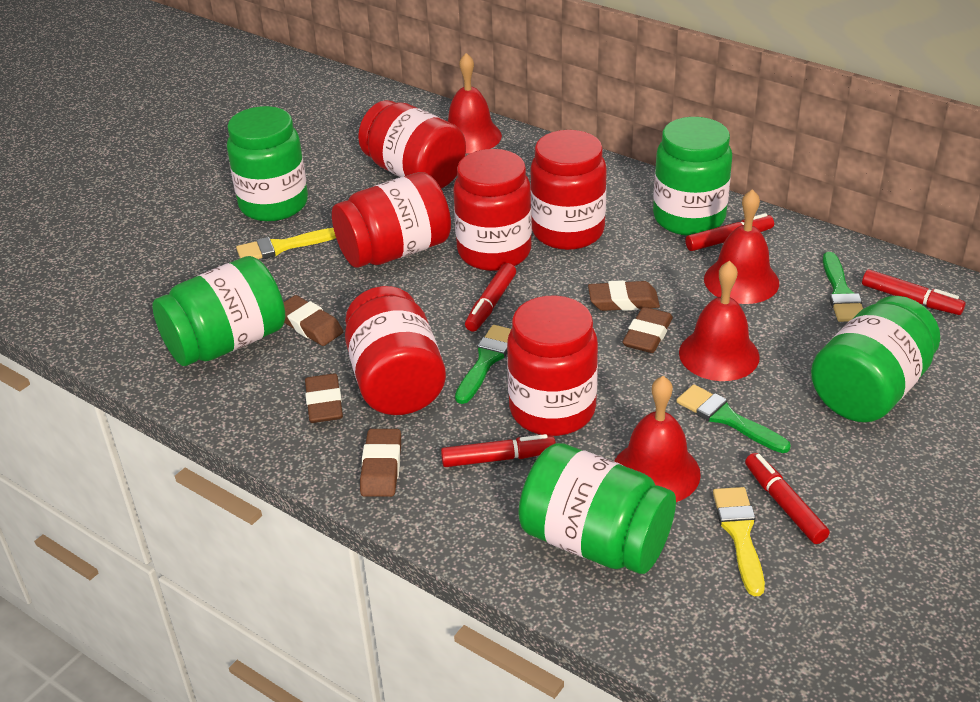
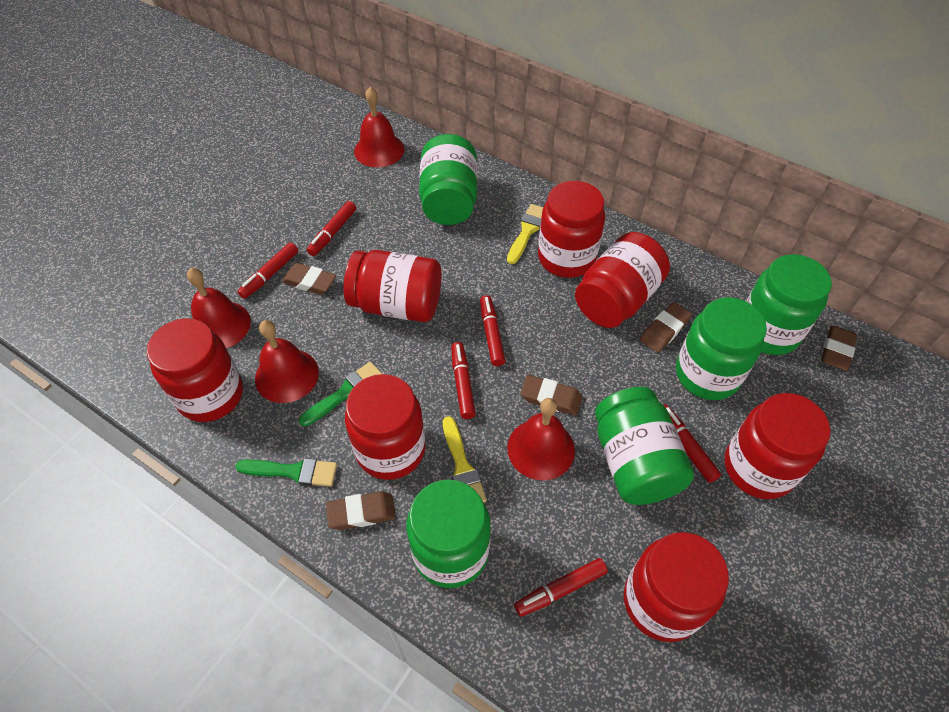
green brush: [455,325,511,404] [676,384,791,453] [823,252,863,322] = 3 -> [235,458,337,487] [299,362,382,426] = 2
red jar: [332,172,451,268] [345,286,446,415] [358,100,466,189] [453,149,532,271] [507,295,598,436] [530,130,607,250] = 6 -> [147,318,243,422] [344,250,441,322] [345,374,425,480] [538,181,605,278] [575,232,670,328] [624,532,729,642] [725,393,830,499] = 7
red marker: [441,434,556,467] [465,263,516,332] [685,213,774,251] [745,453,830,544] [862,270,965,315] = 5 -> [237,242,298,299] [307,201,356,256] [451,342,476,419] [480,295,505,366] [514,558,608,617] [664,404,721,483] = 6

